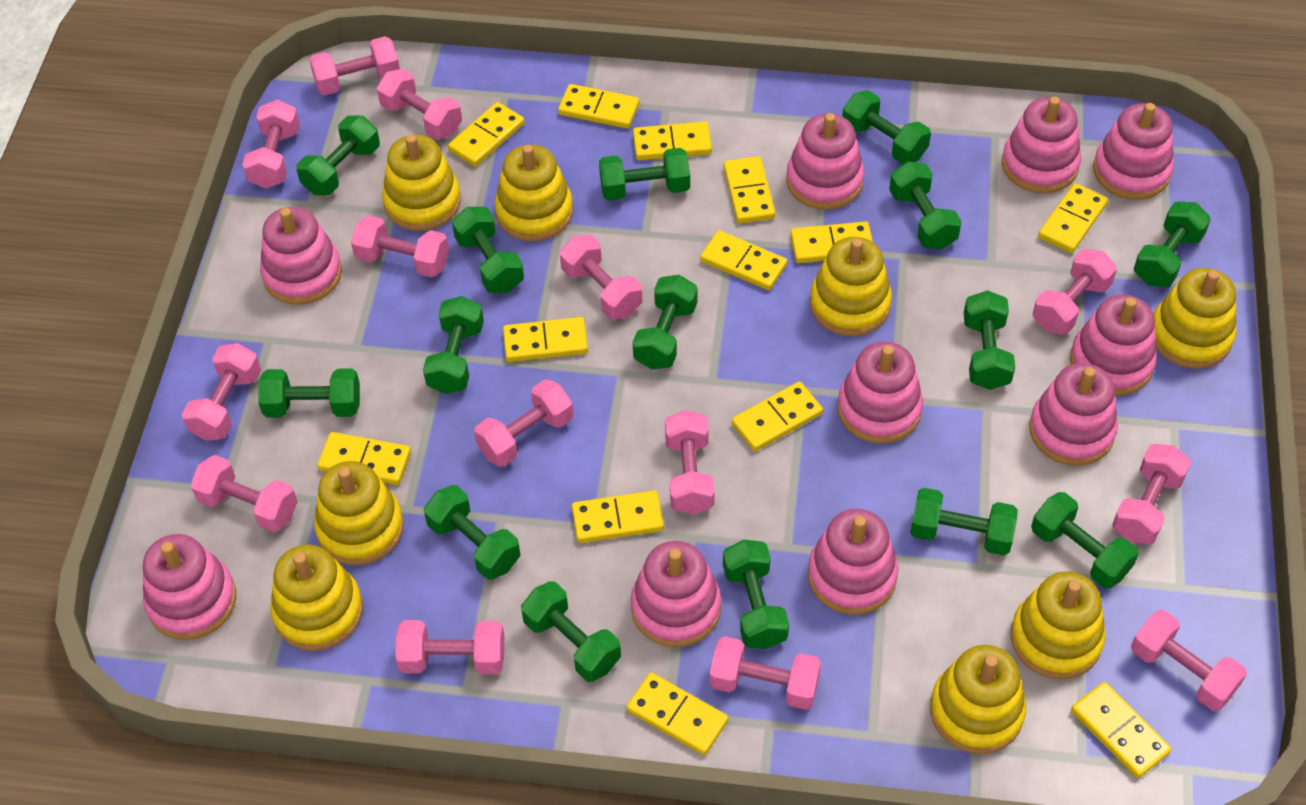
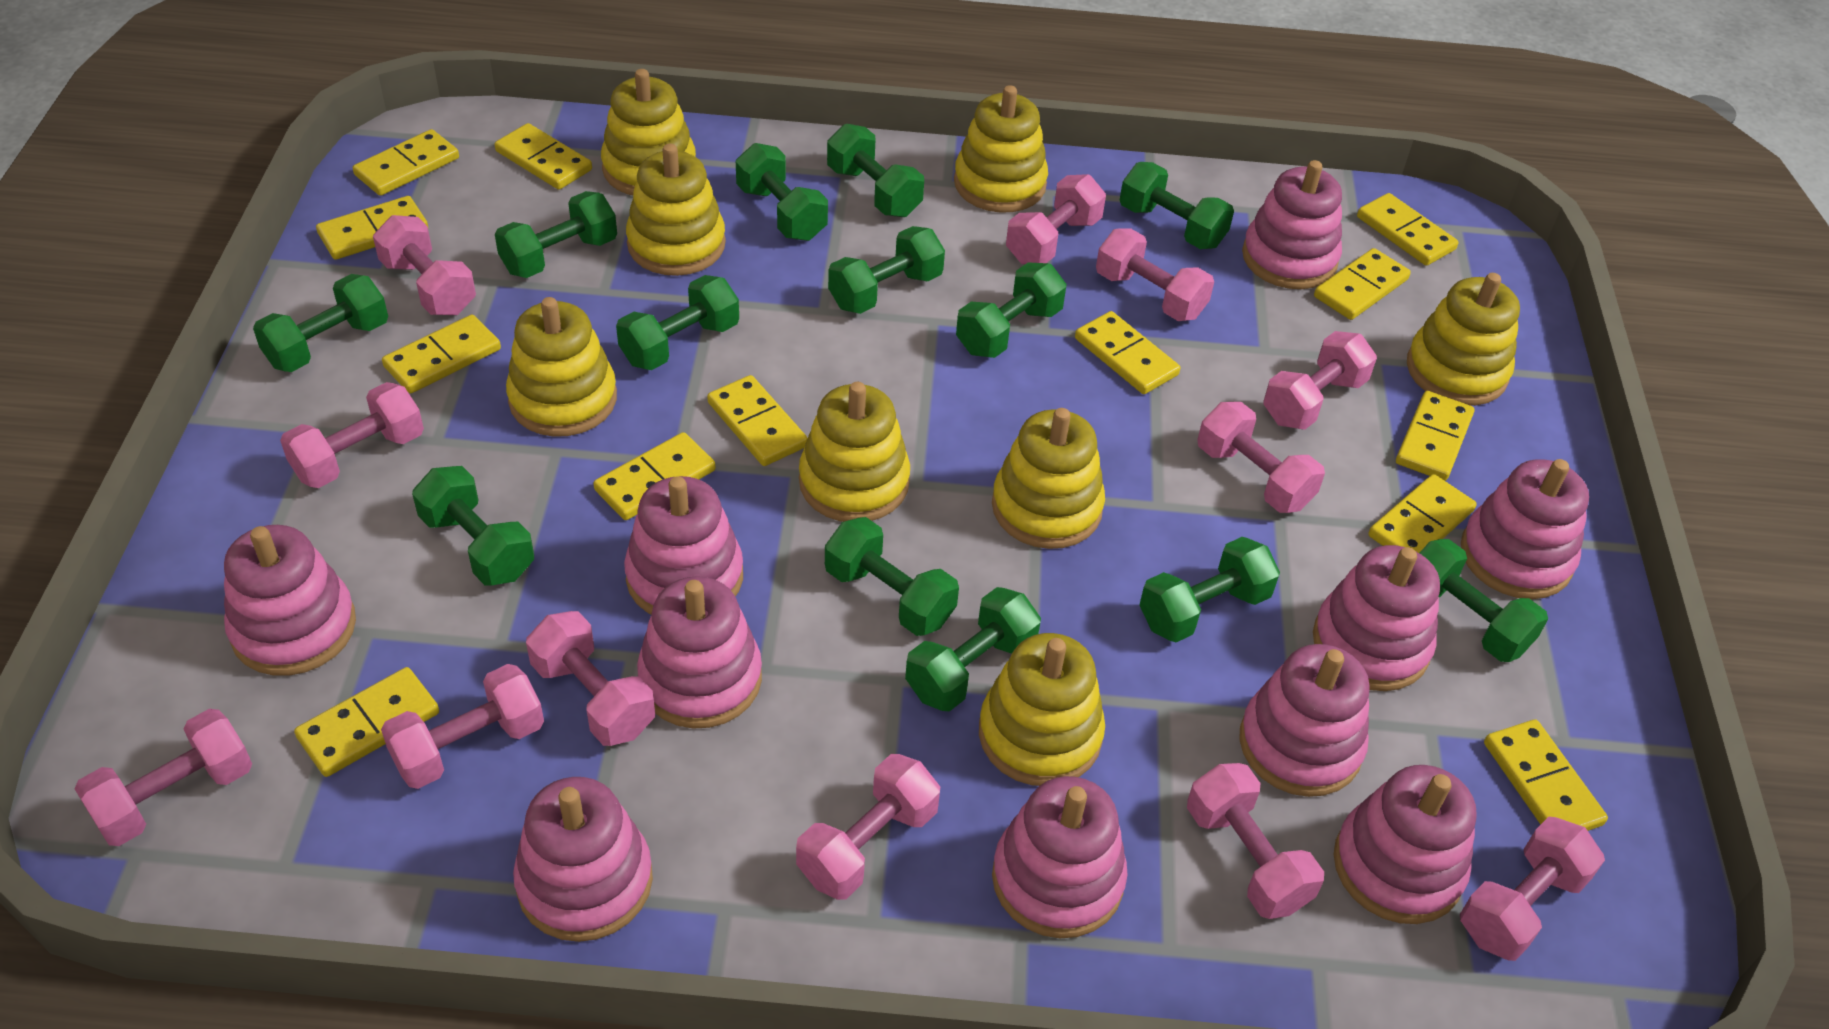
green dumbbell: [258,369,360,417] [296,116,380,196] [423,296,484,394] [424,485,521,580] [452,207,524,293] [521,581,621,682] [599,148,690,201] [633,275,698,369] [723,540,789,649] [842,90,931,164] [889,161,962,250] [910,488,1018,555] [964,290,1015,390] [1031,492,1139,588] [1134,202,1211,287] = 15 -> [253,274,388,372] [412,466,534,586] [495,191,617,278] [616,275,739,370] [736,143,828,241] [825,517,959,636] [827,124,924,217] [828,226,945,314] [905,587,1041,712] [956,262,1067,358] [1120,162,1234,249] [1140,537,1280,642] [1420,539,1548,662] = 13
pink dumbbell: [182,343,261,441] [190,455,298,532] [242,100,300,188] [309,36,400,96] [351,215,449,277] [377,69,462,140] [395,620,504,674] [474,379,573,467] [560,235,642,320] [665,410,715,514] [709,636,821,710] [1033,249,1117,335] [1112,444,1191,544] [1131,610,1247,711] = 14 -> [74,709,252,846] [280,382,424,488] [373,215,476,315] [381,664,544,789] [526,611,655,746] [796,754,940,900] [1006,174,1106,265] [1096,229,1214,321] [1187,763,1324,919] [1197,402,1325,513] [1263,331,1377,430] [1460,817,1605,961] = 12

